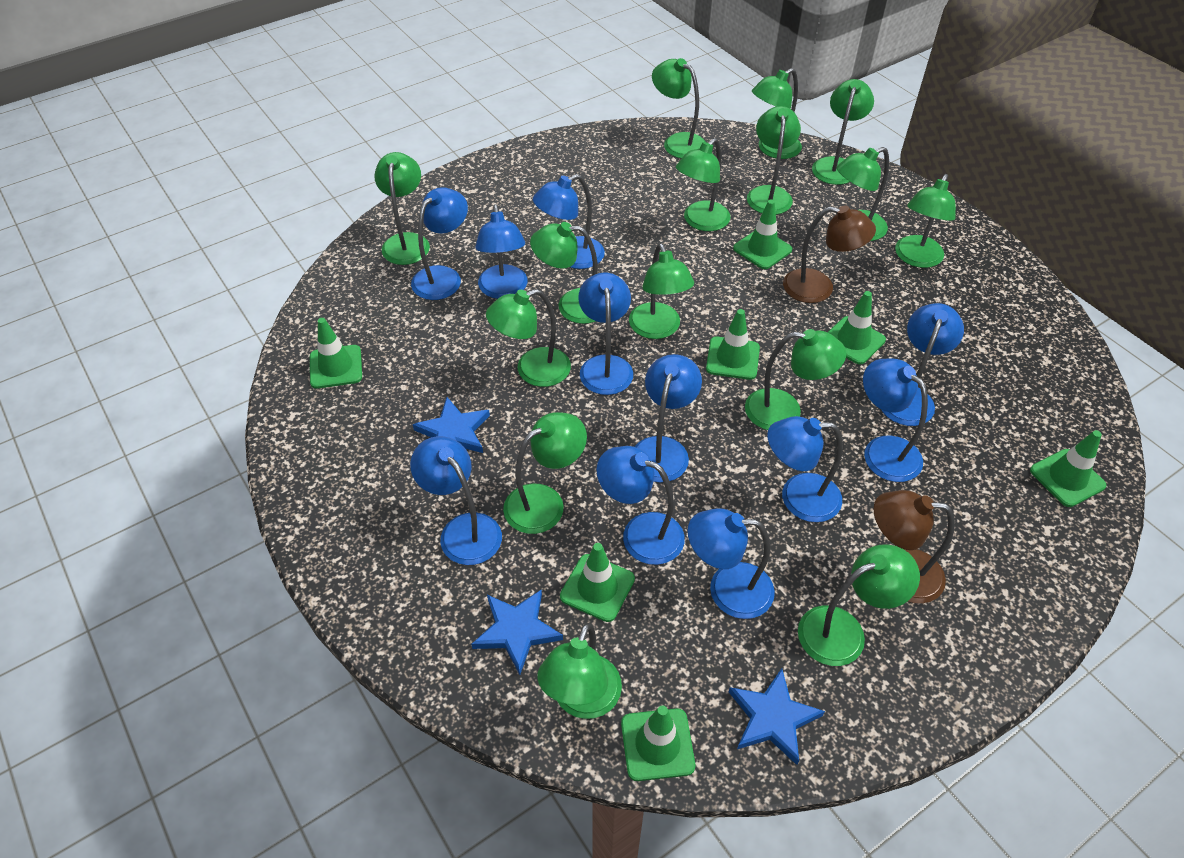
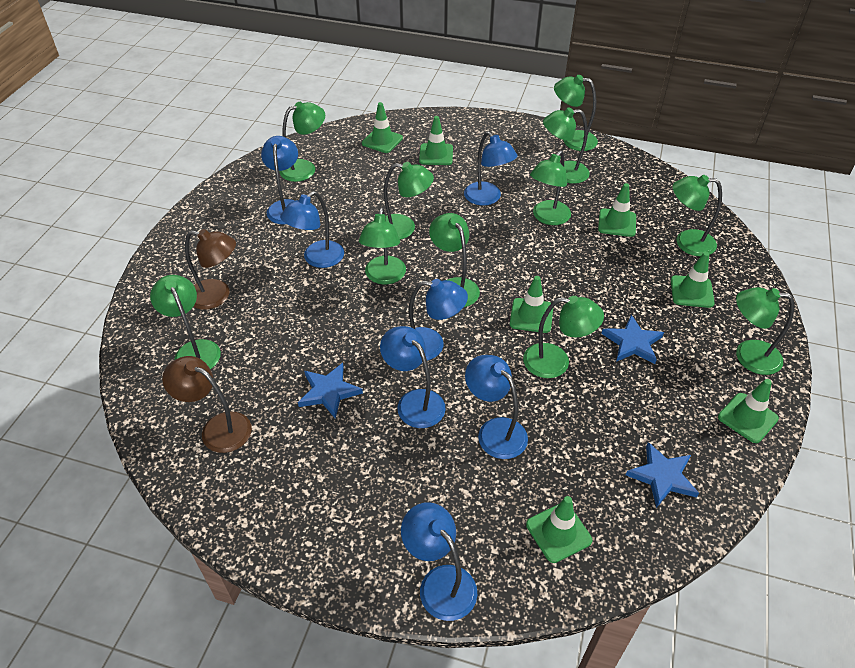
blue lamp: [410,436,502,565] [411,187,468,300] [475,204,527,299] [533,174,605,269] [578,272,633,395] [597,446,685,565] [635,354,702,483] [688,509,775,619] [767,416,843,522] [863,359,928,482] [881,303,964,426] = 11 -> [261,136,298,225] [280,191,344,268] [380,326,446,428] [401,502,477,621] [409,279,468,361] [464,132,518,206] [465,355,528,459] = 7
green lamp: [374,152,430,265] [486,289,571,387] [503,412,587,534] [530,222,598,324] [537,623,622,719] [629,243,694,339] [652,58,706,158] [676,138,730,231] [745,329,846,430] [747,106,801,215] [752,68,802,159] [798,545,920,666] [812,79,874,185] [836,147,889,241] [895,174,956,268] = 15 -> [150,275,221,369] [279,102,325,182] [359,208,406,284] [384,162,434,239] [429,213,480,307] [523,296,604,378] [530,150,571,225] [543,107,590,184] [554,75,598,151] [673,175,722,256] [736,287,794,375] = 11

